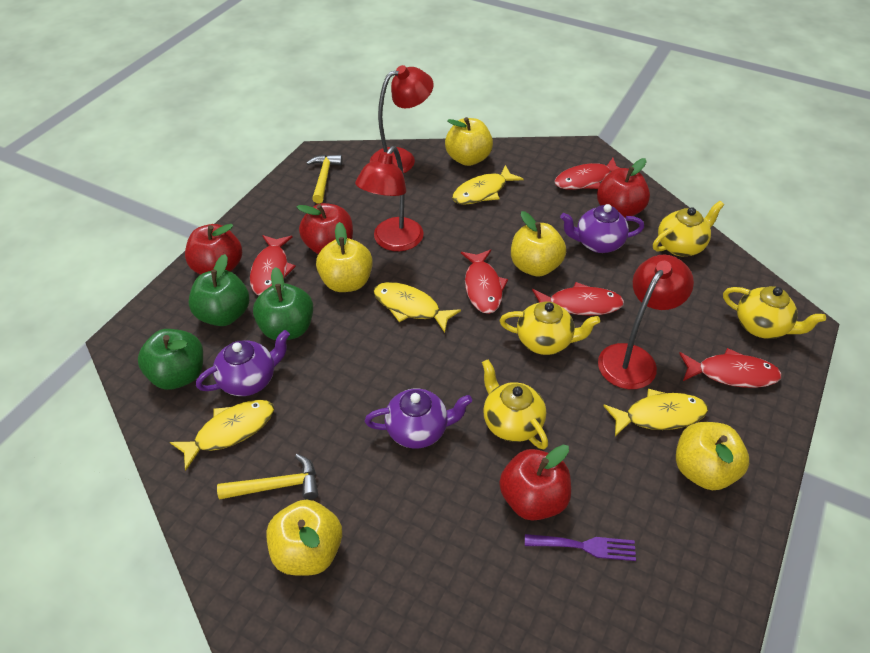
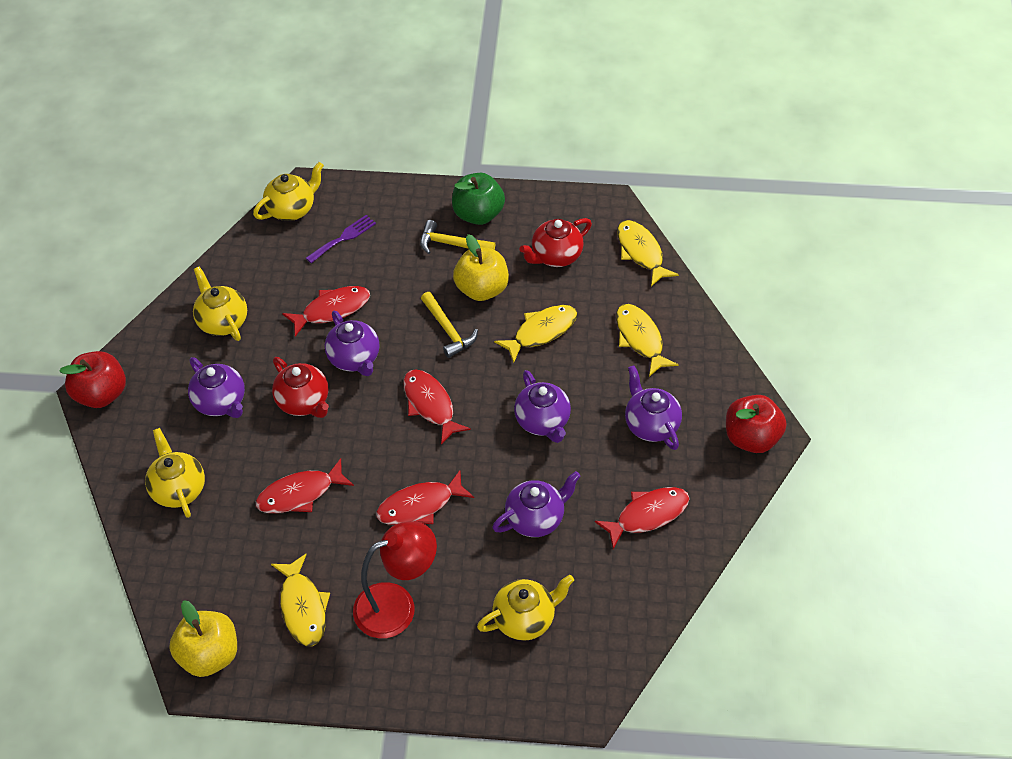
green apple: [138,329,203,390] [189,254,249,326] [253,267,313,340] = 3 -> [452,173,505,225] = 1
purple teapot: [196,330,290,396] [365,389,472,449] [560,204,644,253] = 3 -> [188,357,245,418] [325,311,380,376] [492,471,581,537] [514,370,571,443] [625,365,682,450] = 5
red apple: [185,224,242,275] [297,203,353,254] [499,445,571,521] [597,158,650,218] = 4 -> [59,351,126,408] [726,395,786,453] = 2
red lamp: [355,146,424,251] [370,65,434,173] [598,255,694,389] = 3 -> [353,521,437,638] = 1
red teapot: none = 0 -> [272,357,329,418] [519,218,592,267] = 2
yellow apple: [266,499,342,576] [316,222,373,292] [445,117,493,166] [511,211,566,277] [676,422,749,490] = 5 -> [169,600,237,677] [453,234,509,301] = 2

